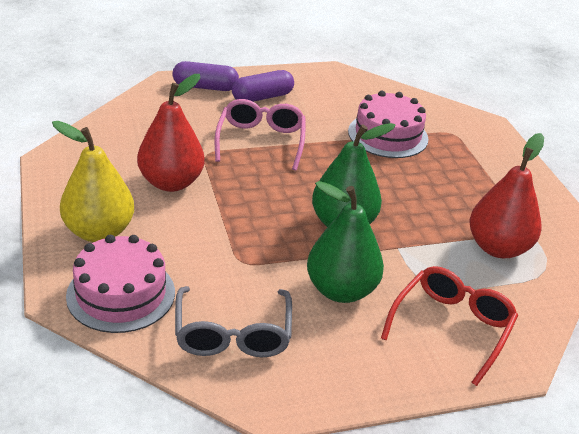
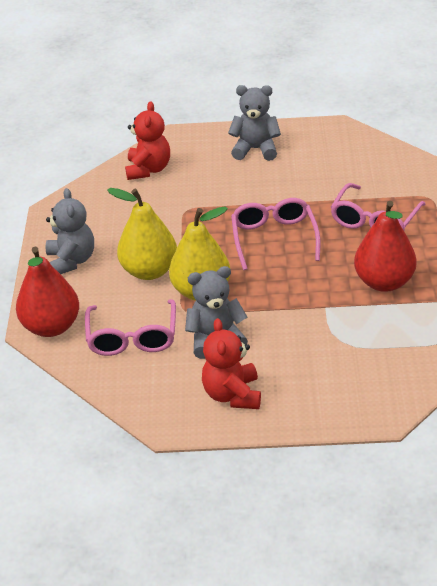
green pear: [307,181,384,303] [312,123,396,227] = 2 -> none = 0
grey glasses: [175,286,292,357] = 1 -> none = 0
grey teddy bear: none = 0 -> [46,188,94,274] [185,266,248,359] [228,85,281,161] = 3
pink cake: [66,235,175,333] [348,91,428,158] = 2 -> none = 0
pink glasses: [215,99,306,171] = 1 -> [85,299,176,356] [231,198,320,270] [331,183,425,230] = 3
purple capsule: [173,61,239,91] [232,70,294,102] = 2 -> none = 0
red glasses: [381,266,518,386] = 1 -> none = 0
red teddy bear: none = 0 -> [125,101,170,180] [202,318,261,409] = 2
yellow pear: [52,121,134,242] = 1 -> [107,188,177,280] [169,207,230,301] = 2

